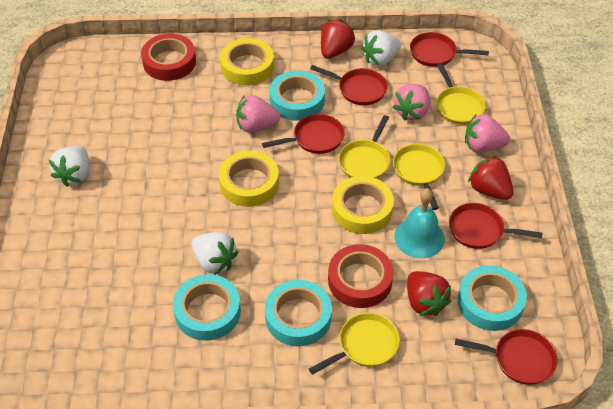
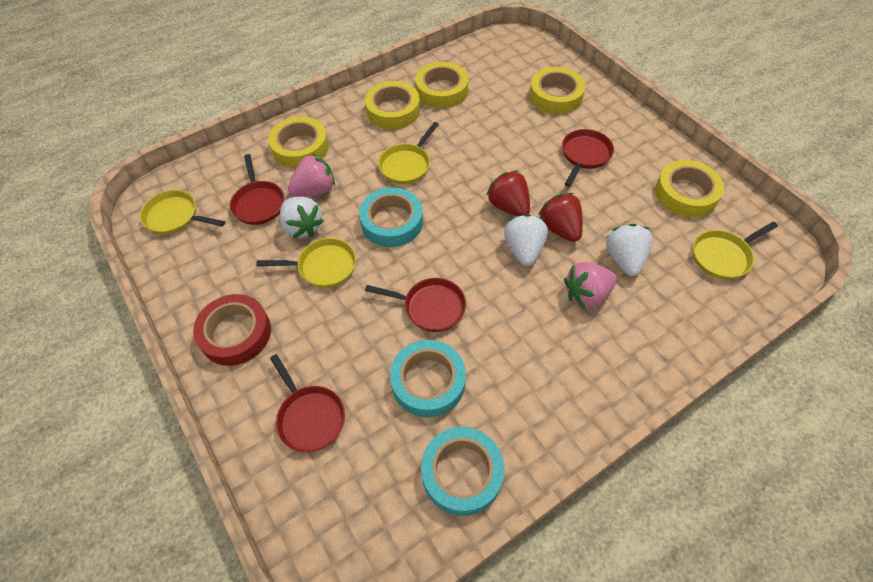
pink strawberry: [236,95,280,133] [393,84,430,121] [465,114,510,152] = 3 -> [288,154,335,197] [564,262,617,309] = 2
red pan: [262,114,345,154] [310,65,388,105] [410,32,489,67] [449,203,543,249] [455,329,558,385] = 5 -> [230,154,284,225] [270,354,345,452] [365,278,466,332] [562,129,614,187] = 4
red strawberry: [321,19,355,59] [407,271,451,316] [468,155,514,200] = 3 -> [486,171,530,217] [538,193,583,242] = 2
red tape: [141,34,196,81] [328,244,394,308] = 2 -> [193,294,271,366] = 1
turquoise bell: [394,188,445,258] = 1 -> none = 0
turquoise tape: [173,274,241,341] [265,280,332,346] [270,71,325,121] [458,265,527,331] = 4 -> [359,187,423,247] [390,340,466,417] [421,427,504,516] = 3
yellow tape: [219,151,279,207] [220,38,274,86] [332,176,394,234] = 3 -> [268,116,329,168] [365,81,420,129] [415,62,469,108] [529,67,585,114] [655,160,724,217] = 5

